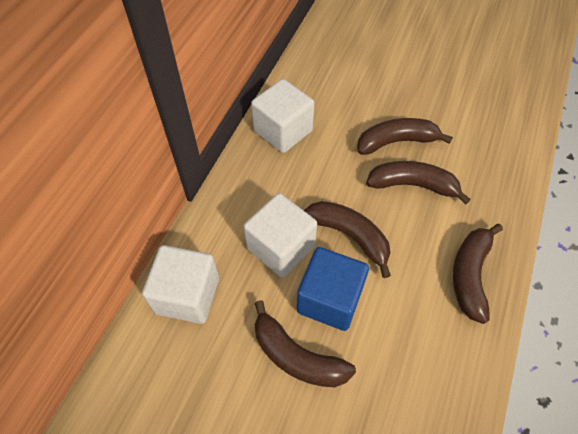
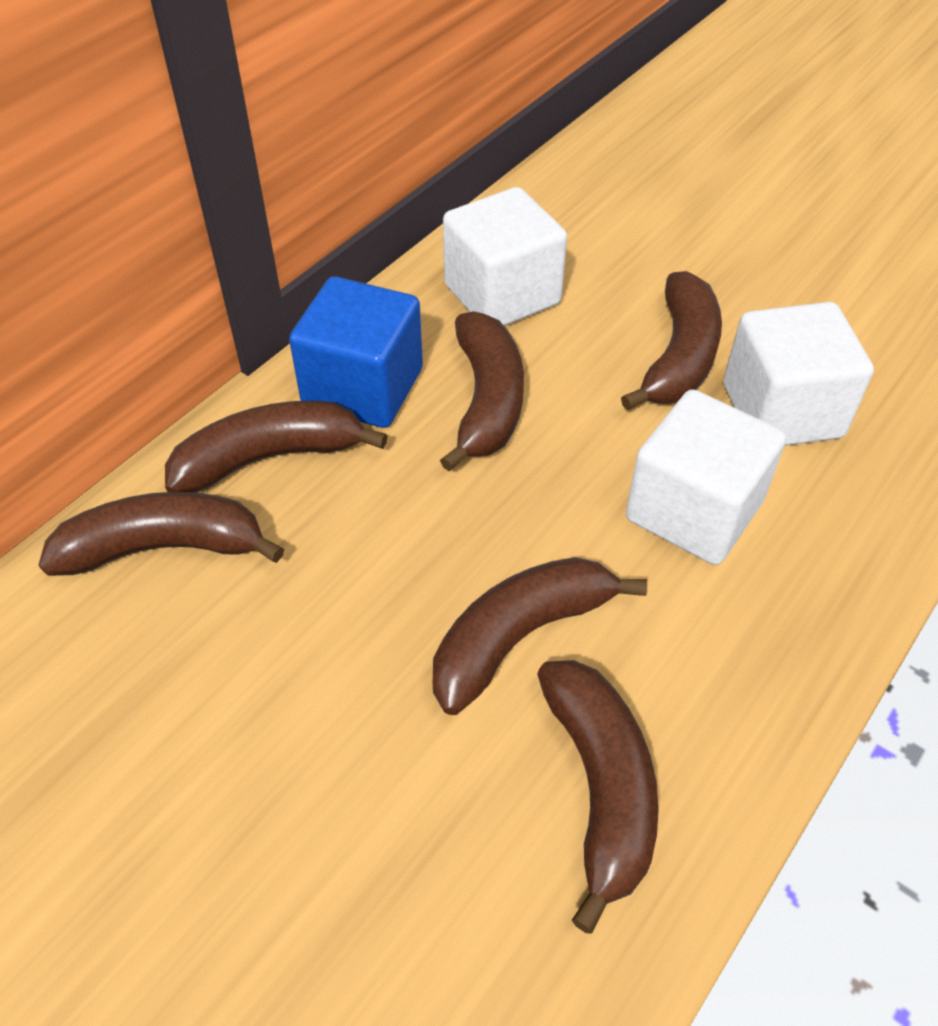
brown banana: [255,300,356,387] [304,201,391,278] [357,118,453,155] [366,161,471,204] [453,224,503,324] = 5 -> [39,492,284,576] [165,401,388,493] [433,557,647,715] [440,311,524,472] [537,660,659,934] [621,271,722,410] = 6

